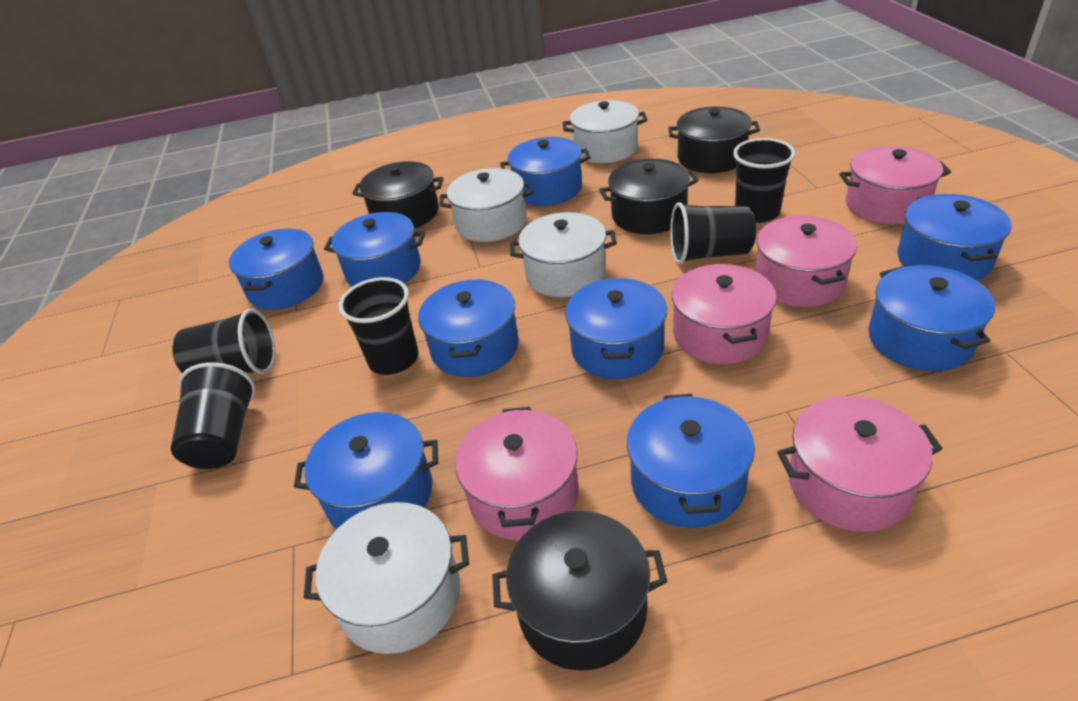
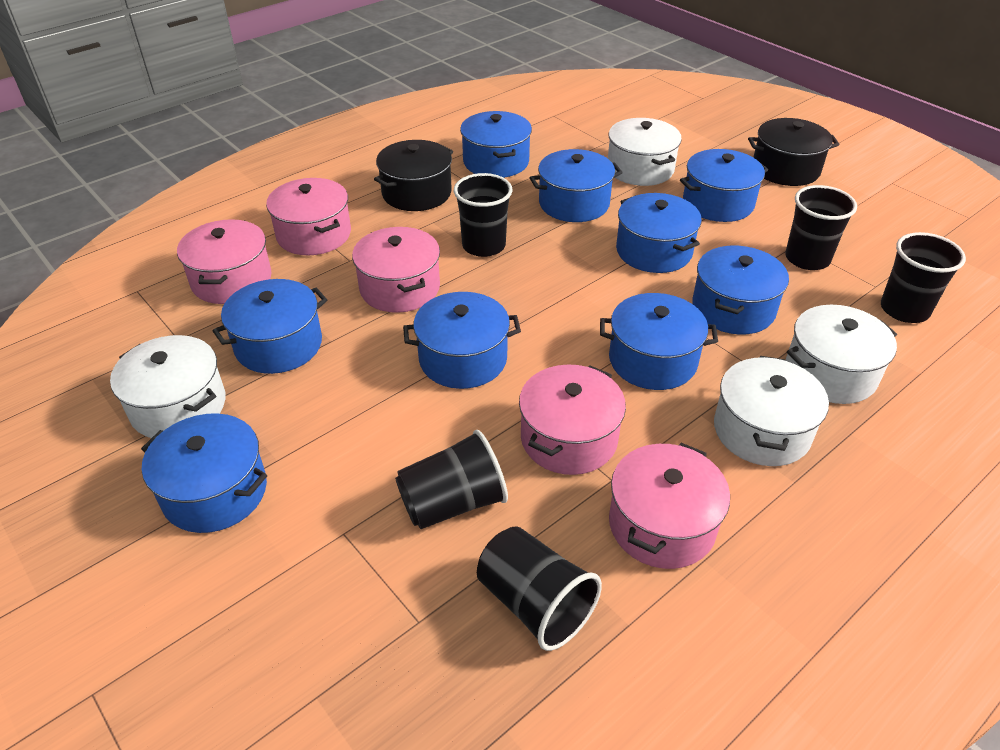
black pot: [352,161,443,228] [492,511,667,671] [599,159,699,234] [668,106,760,173] = 4 -> [374,140,453,211] [748,118,839,186] = 2

